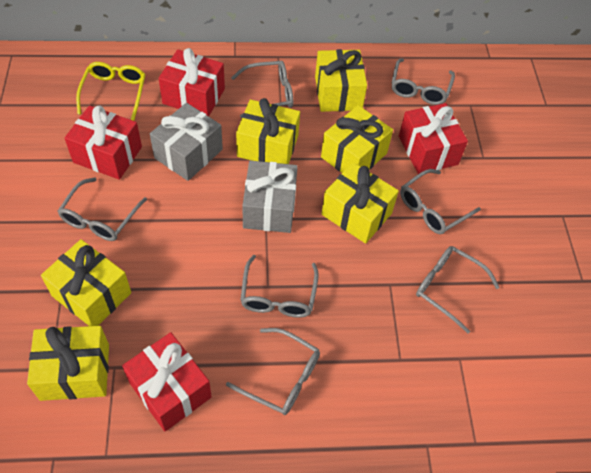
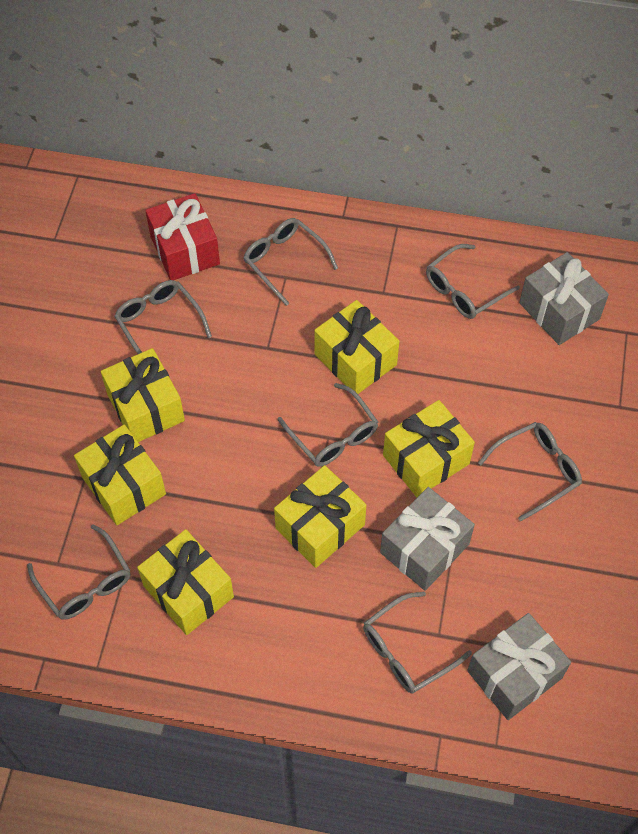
grey gift: [150,103,223,181] [242,160,298,233] = 2 -> [380,487,475,591] [467,613,571,720] [519,252,609,345] = 3
red gift: [65,106,142,180] [122,332,212,432] [158,48,225,117] [399,103,468,174] = 4 -> [145,193,220,280] = 1
yellow glasses: [76,62,145,121] = 1 -> none = 0

